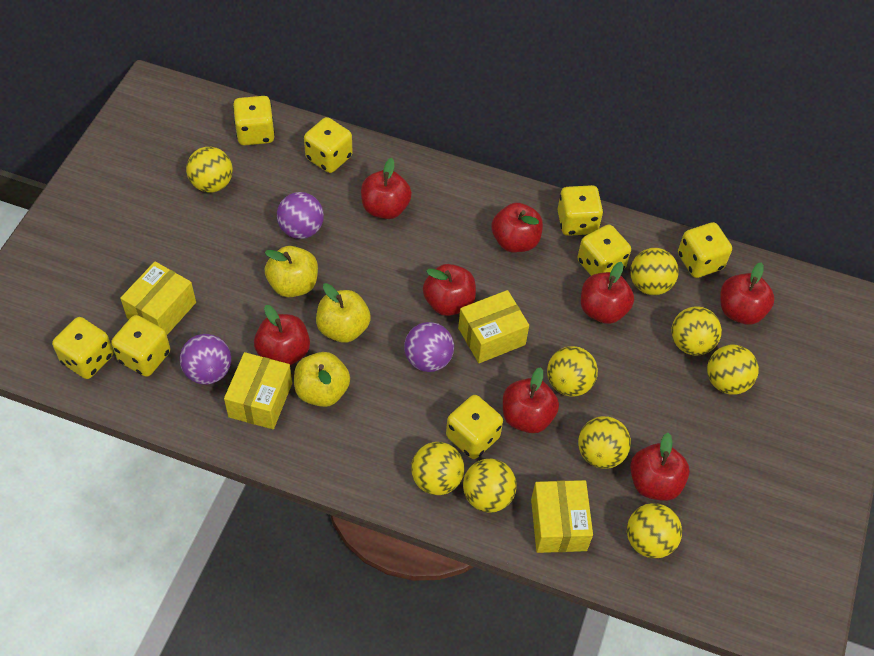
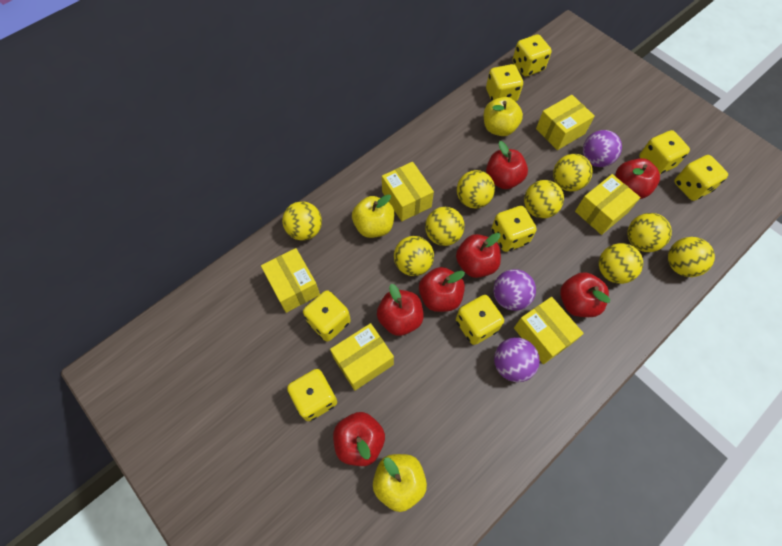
red apple: [254,305,310,365] [361,158,412,219] [423,264,476,316] [491,203,543,252] [503,367,559,433] [581,262,634,324] [630,433,690,501] [720,262,775,325] = 8 -> [333,412,385,466] [377,284,424,336] [419,267,465,312] [456,233,501,278] [486,141,528,189] [560,272,610,317] [615,158,660,199] = 7
yellow box: [120,261,196,335] [224,352,292,429] [458,290,529,363] [531,480,593,553] = 4 -> [261,248,320,313] [330,323,394,391] [382,162,434,221] [514,297,584,364] [536,95,595,150] [575,174,640,235] = 6

